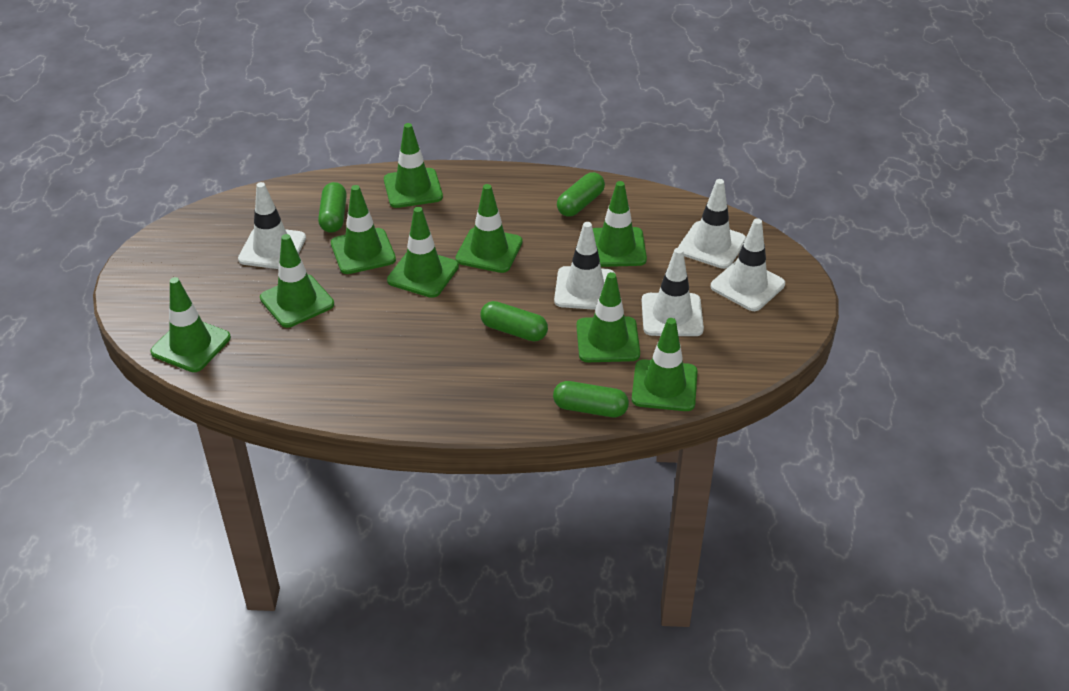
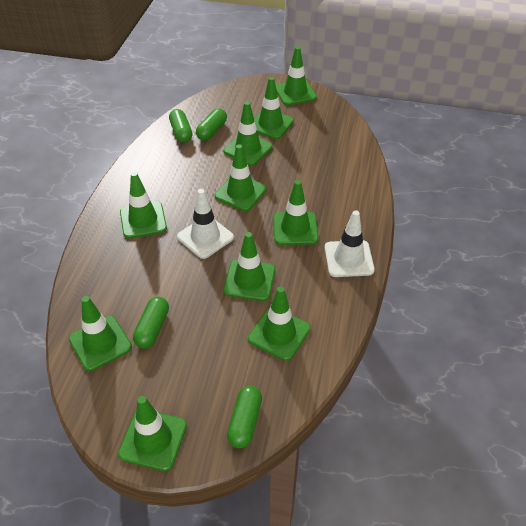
green traffic cone: [151,277,231,372] [260,234,334,328] [331,185,396,274] [384,123,443,208] [387,207,459,298] [455,184,523,273] [576,272,640,362] [593,181,647,267] [632,318,697,411] = 9 -> [69,296,132,371] [118,396,187,471] [120,172,167,239] [215,144,267,211] [223,101,273,166] [223,232,275,301] [248,286,310,361] [254,77,294,139] [273,180,318,245] [276,46,317,106] = 10
white traffic cone: [238,182,306,269] [554,222,615,310] [642,248,704,336] [678,179,746,269] [711,218,785,311] = 5 -> [177,189,234,259] [325,210,375,277] = 2

